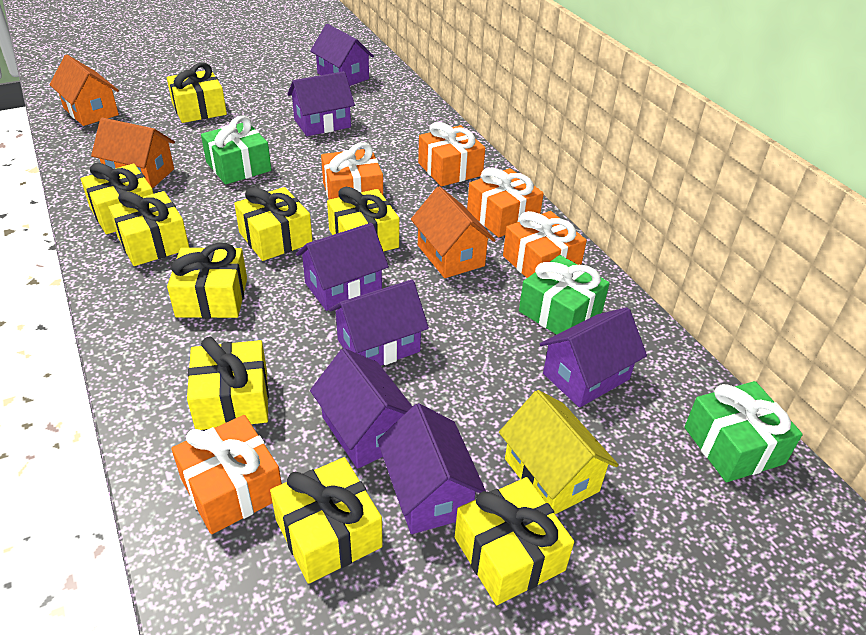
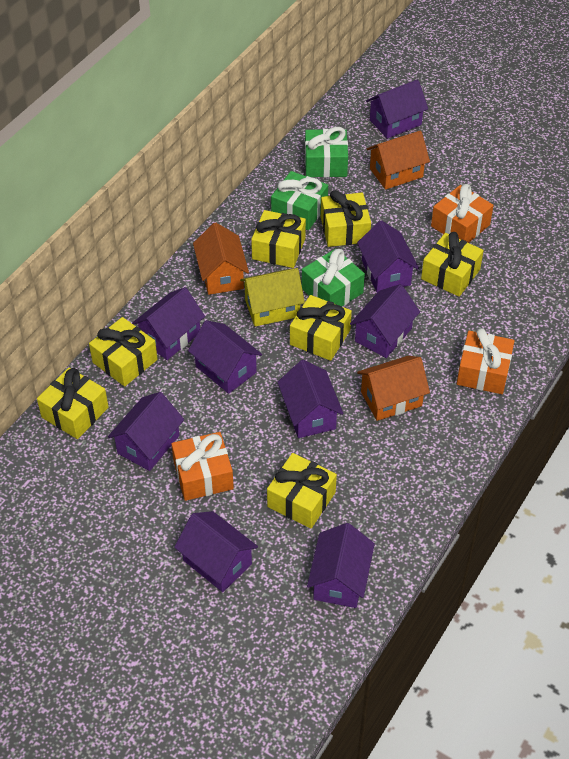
orange gift: [171,415,282,534] [321,142,383,199] [418,122,485,186] [467,168,544,237] [503,211,587,278] = 5 -> [171,432,234,501] [431,184,494,243] [457,328,514,394] = 3
purple house: [287,71,355,136] [296,223,389,311] [310,24,374,86] [310,348,413,469] [329,280,429,366] [377,403,486,534] [540,307,647,408] = 7 -> [108,392,184,471] [132,287,205,360] [174,511,258,592] [188,320,262,394] [278,360,344,438] [307,523,375,608] [350,284,420,358] [357,220,419,292] [366,79,428,139] = 9
yellow gift: [81,163,154,234] [109,191,189,266] [167,63,227,123] [167,243,247,318] [187,336,269,430] [234,187,313,261] [270,457,383,584] [327,187,399,252] [455,477,574,605] = 9 -> [37,368,109,439] [89,317,158,386] [251,210,306,268] [267,453,337,529] [290,295,352,361] [321,190,371,247] [421,232,484,297] = 7

